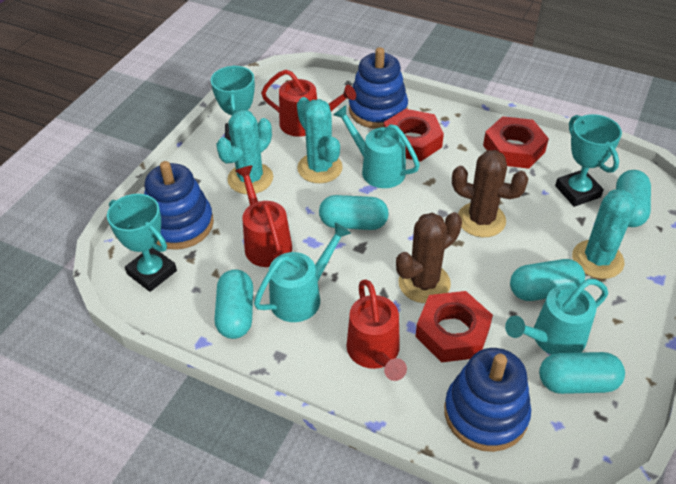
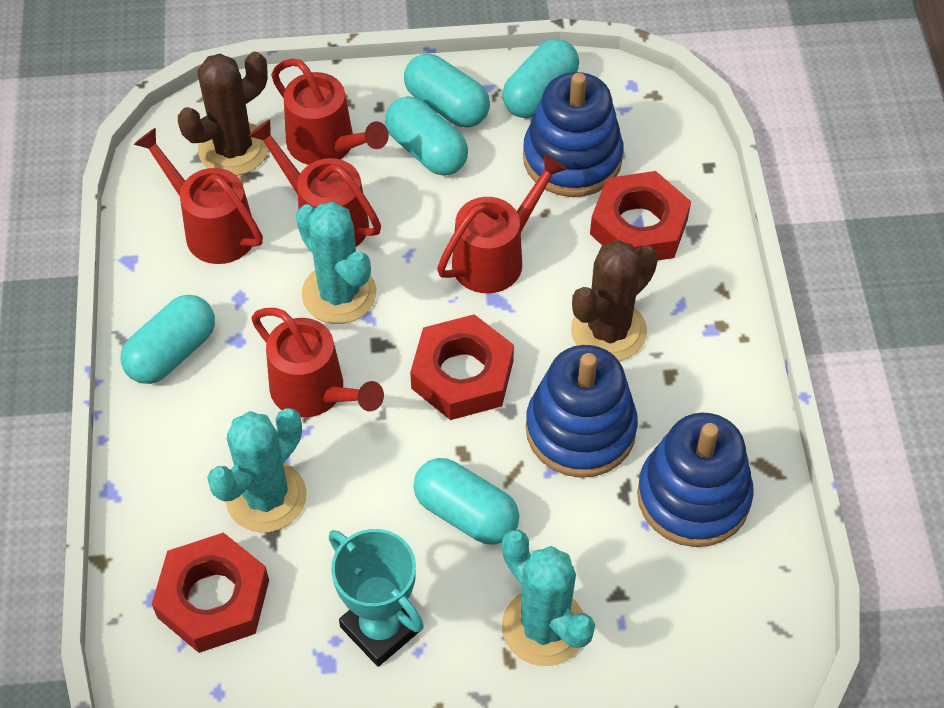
red watering can: [235,165,292,267] [261,70,356,137] [346,279,407,381] = 3 -> [134,128,263,264] [249,119,381,247] [251,308,384,417] [271,58,389,165] [437,153,567,293] = 5
turquoise trophy: [107,194,177,292] [211,65,255,146] [555,114,622,207] = 3 -> [329,529,424,667] = 1
turquoise watering can: [254,222,351,322] [333,105,420,188] [505,279,608,355] = 3 -> none = 0

